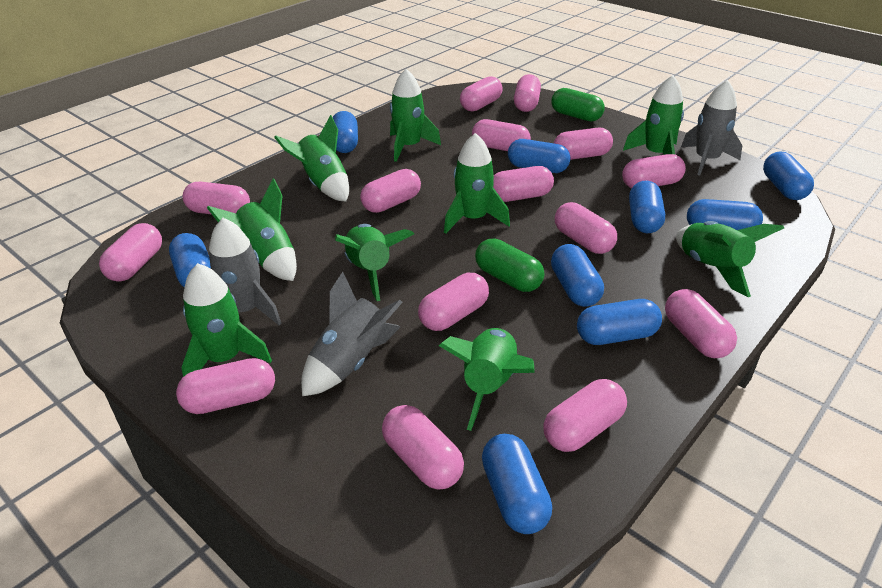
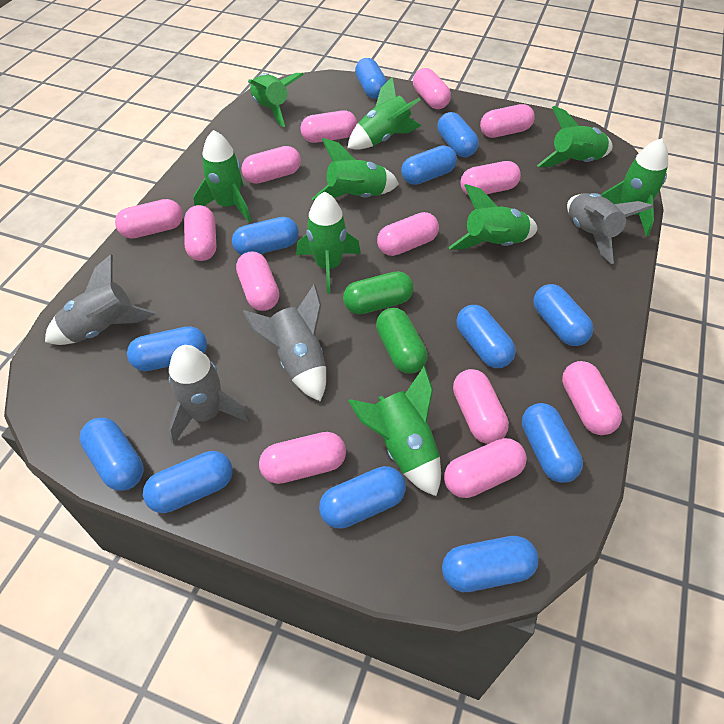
blue capsule: [169,233,211,287] [333,111,358,153] [482,434,552,534] [508,139,570,173] [551,244,604,307] [577,299,662,345] [629,181,665,233] [687,199,763,230] [763,152,814,200] = 9 -> [80,418,143,491] [127,326,207,371] [143,451,233,513] [232,217,299,255] [319,466,406,529] [355,58,387,99] [401,145,457,185] [437,112,479,157] [442,536,539,592] [456,305,516,368] [522,403,583,483] [533,284,594,346] = 12
grey rocket: [209,218,282,325] [301,272,403,396] [681,80,743,176] = 3 -> [45,254,156,345] [168,345,250,445] [243,284,326,401] [567,193,654,264] = 4
pink capsule: [99,223,162,282] [176,358,275,414] [183,182,250,215] [360,169,421,213] [382,405,464,490] [418,273,489,331] [460,76,503,112] [472,119,531,151] [493,166,554,202] [514,74,541,112] [544,379,627,452] [554,128,613,160] [555,202,617,254] [622,154,686,188] [665,289,737,358] = 15 -> [115,199,183,239] [184,205,216,261] [236,251,279,311] [242,146,301,184] [259,432,346,484] [300,110,357,143] [377,212,439,256] [413,68,451,109] [444,438,527,498] [453,369,509,444] [460,161,521,195] [480,104,535,138] [562,361,622,435] = 13

